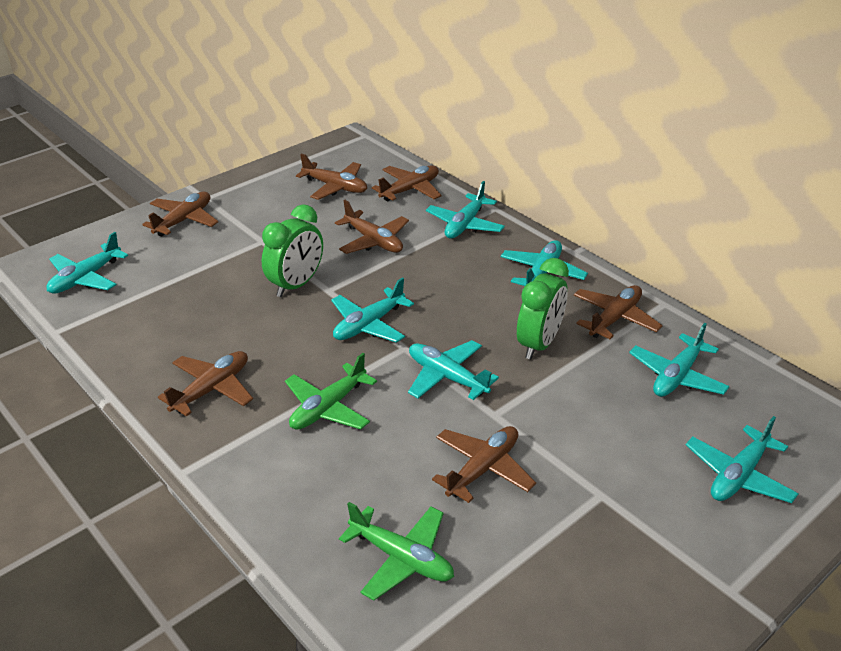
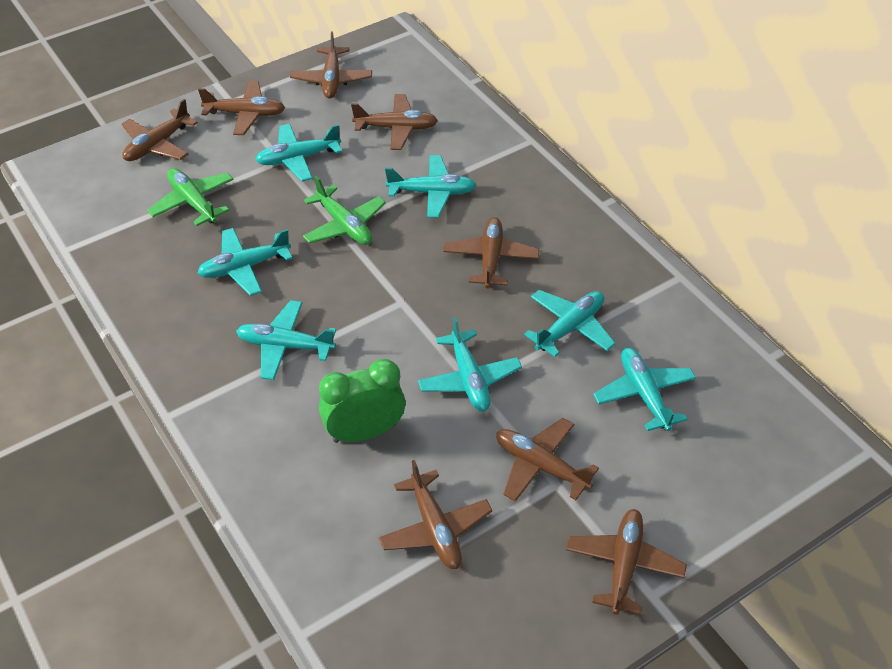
brown plane: [142,192,218,237] [158,351,253,416] [296,153,367,200] [335,200,409,254] [372,165,442,201] [432,426,536,503] [574,285,663,339] = 7 -> [122,99,198,161] [198,81,285,135] [290,31,372,99] [351,94,438,150] [379,460,492,569] [443,217,539,289] [496,418,599,502] [566,509,687,615] = 8
green clock: [262,204,323,297] [517,258,569,359] = 2 -> [319,359,405,443] = 1

